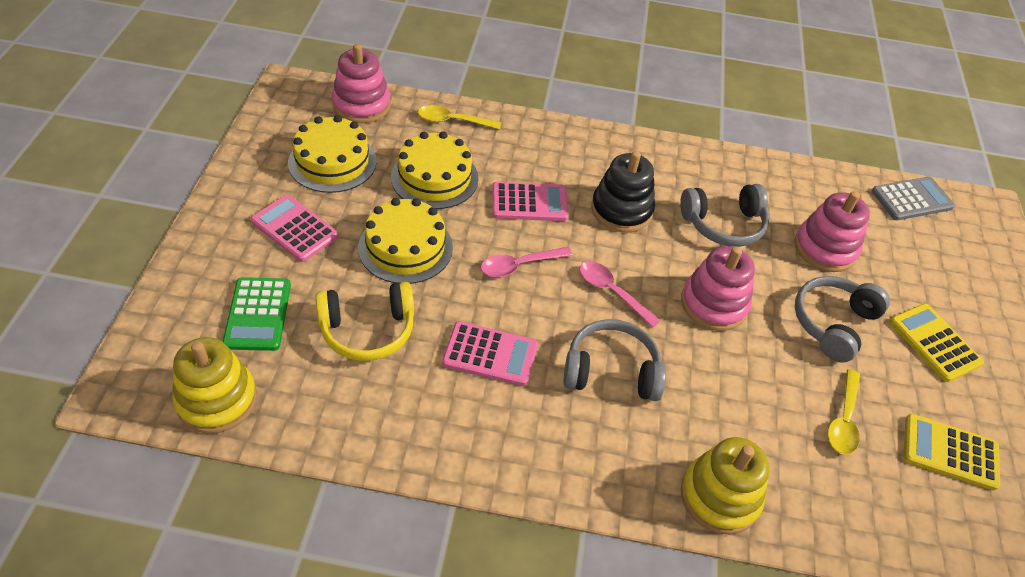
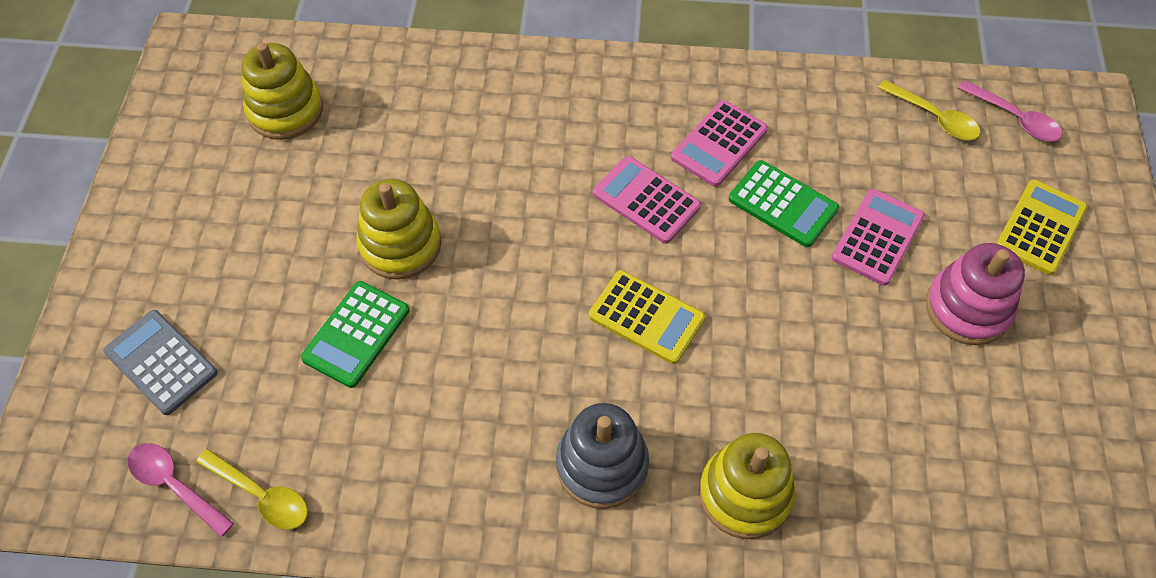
black stacking toy: [591,151,655,233] = 1 -> none = 0
green calculator: [222,277,291,351] = 1 -> [301,281,409,388] [729,160,839,247] = 2
grey headphones: [563,319,666,401] [680,184,769,247] [795,276,890,362] = 3 -> none = 0
grey stacking toy: none = 0 -> [556,403,649,509] = 1
pink stacking toy: [332,44,391,123] [681,246,755,331] [794,191,870,272] = 3 -> [926,243,1025,345] = 1
yellow cake: [288,115,377,193] [358,198,453,284] [391,131,479,209] = 3 -> none = 0
yellow headphones: [315,282,414,361] = 1 -> none = 0
yellow stacking toy: [172,337,257,434] [681,437,769,534] = 2 -> [241,43,323,140] [356,179,441,280] [699,433,795,539] = 3

